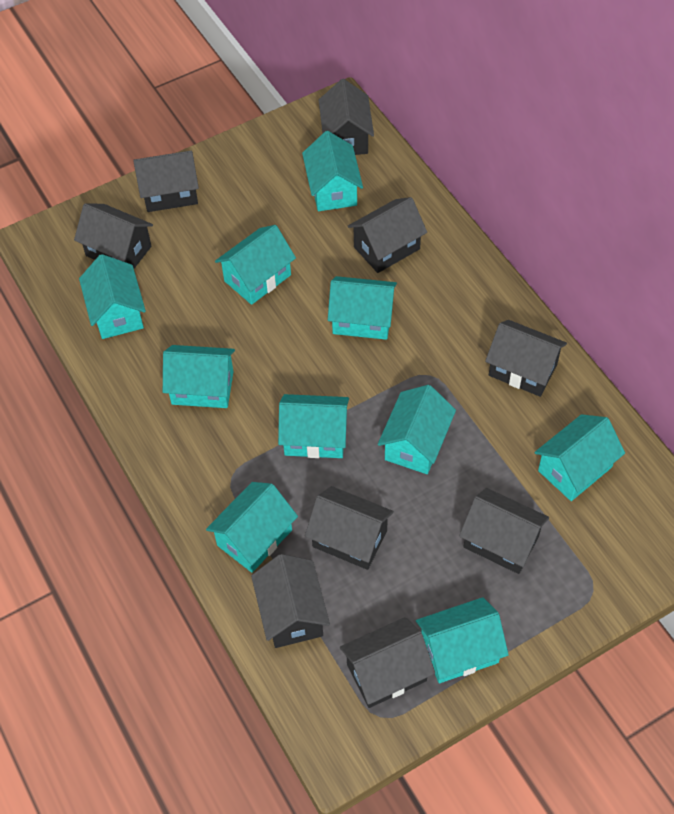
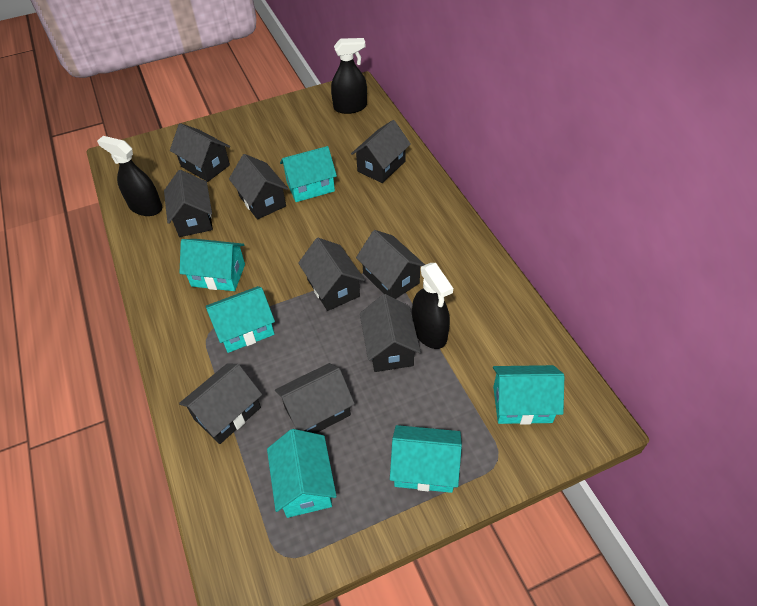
black spray bottle: none = 0 -> [97,136,163,216] [331,38,367,114] [412,263,453,349] = 3
turquoise house: [79,254,146,339] [163,345,235,408] [206,482,298,573] [215,225,296,305] [278,394,349,458] [302,131,363,211] [328,276,397,340] [378,385,456,474] [416,597,509,683] [535,414,625,501] = 10 -> [179,239,245,291] [206,286,275,353] [267,429,337,518] [280,146,337,202] [390,425,462,493] [493,365,564,425] = 6

